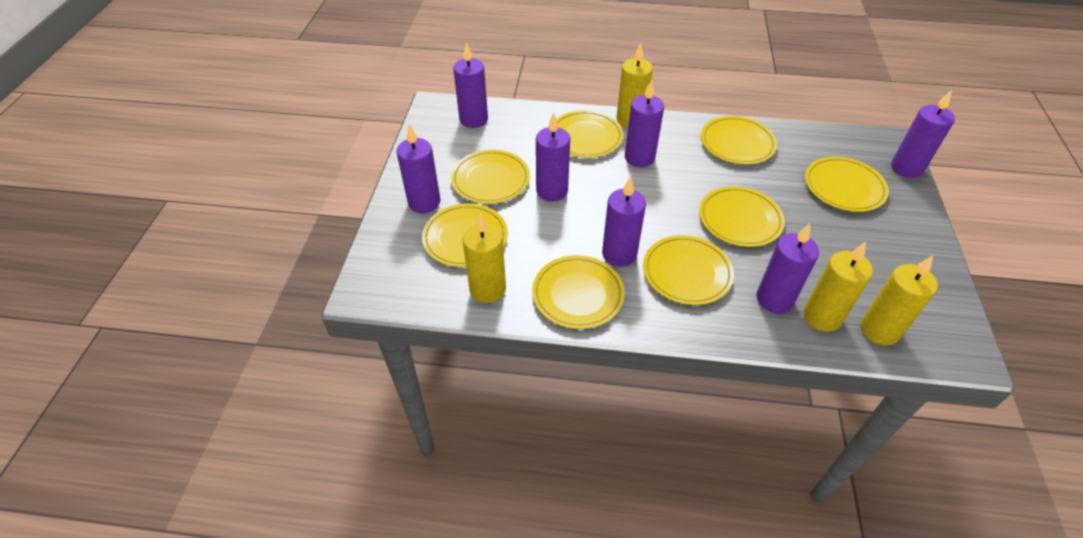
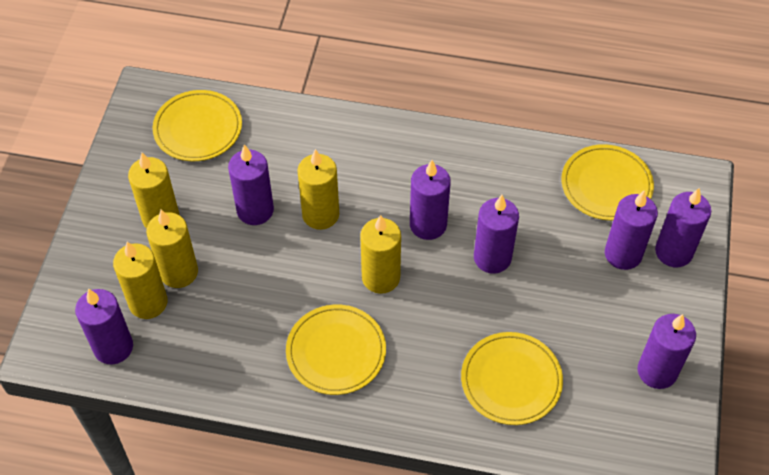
yellow candle: [463,213,506,303] [617,43,653,128] [804,242,873,332] [861,256,938,345] = 4 -> [113,242,168,319] [128,153,179,228] [146,210,198,288] [297,149,339,230] [360,215,401,294] = 5
yellow plate: [422,203,508,267] [451,150,530,204] [532,255,625,329] [556,110,623,158] [643,235,734,305] [699,186,785,247] [701,116,777,165] [805,157,889,212] = 8 -> [153,90,242,161] [286,304,386,395] [461,332,563,425] [561,144,654,221] = 4

